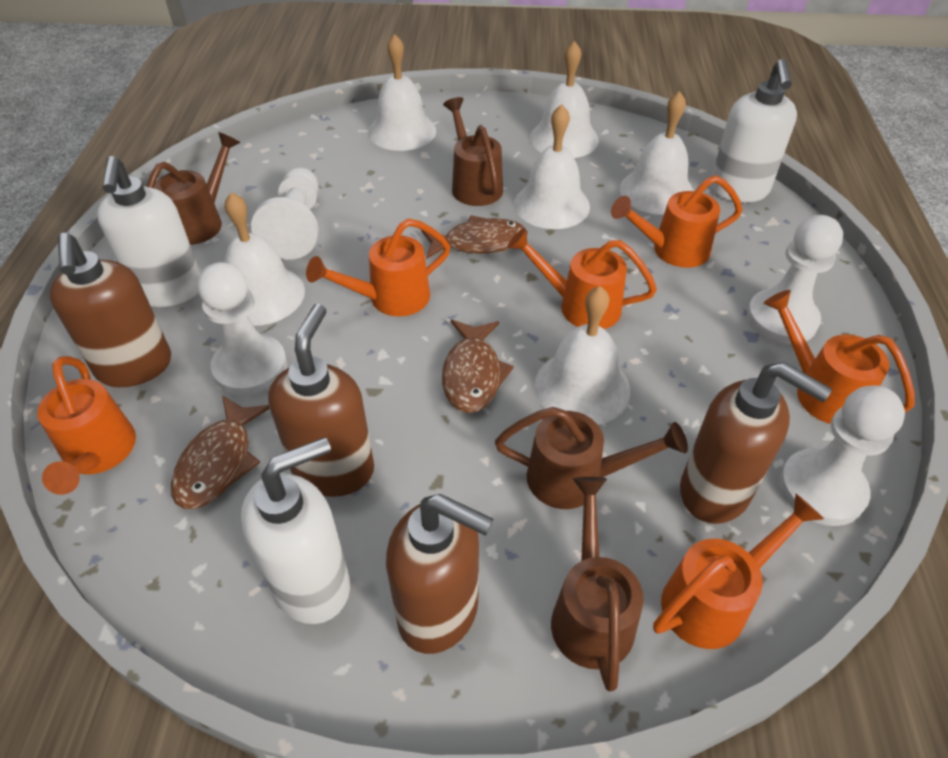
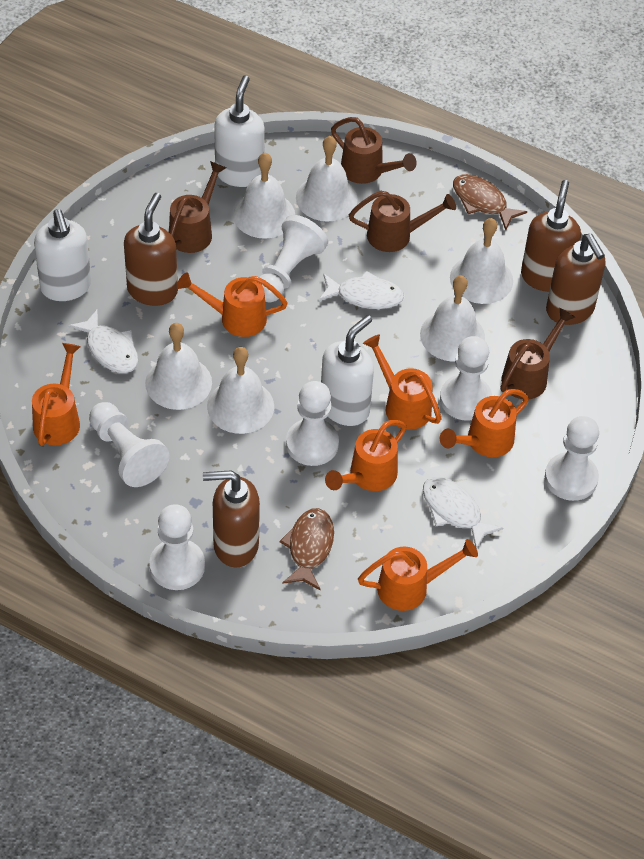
brown fish: [171,395,270,509] [421,215,528,259] [442,320,514,413] = 3 -> [279,508,334,590] [453,174,527,230] = 2
white fish: none = 0 -> [68,309,138,373] [319,271,404,309] [423,477,503,549] = 3
white pawn: [197,262,287,396] [251,167,319,259] [747,215,843,344] [779,385,905,526] = 4 -> [89,402,170,487] [149,504,205,590] [260,215,328,303] [286,381,339,466] [440,336,492,421] [545,416,599,501] = 6

